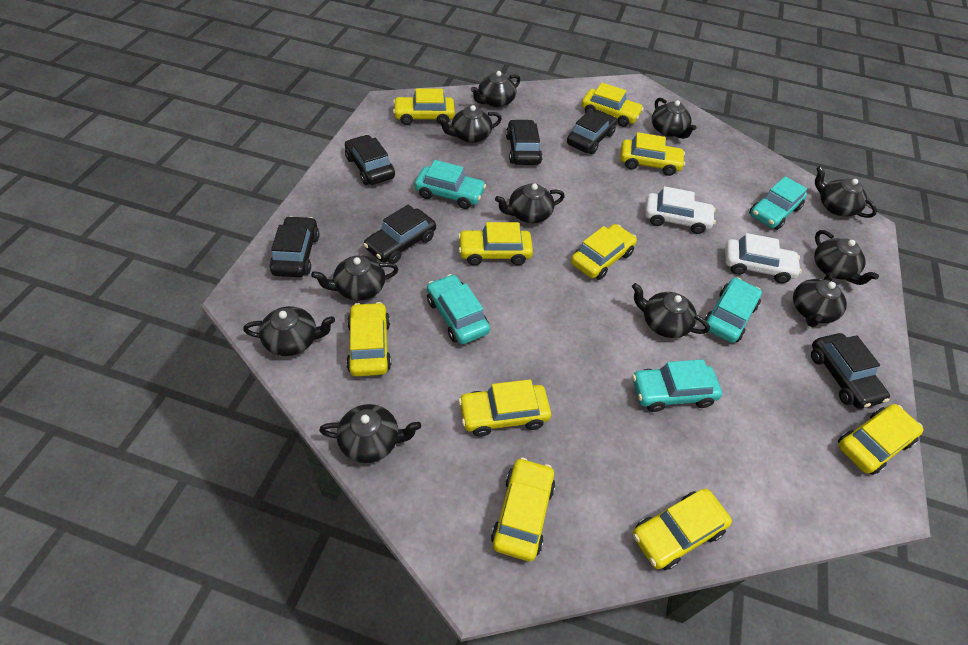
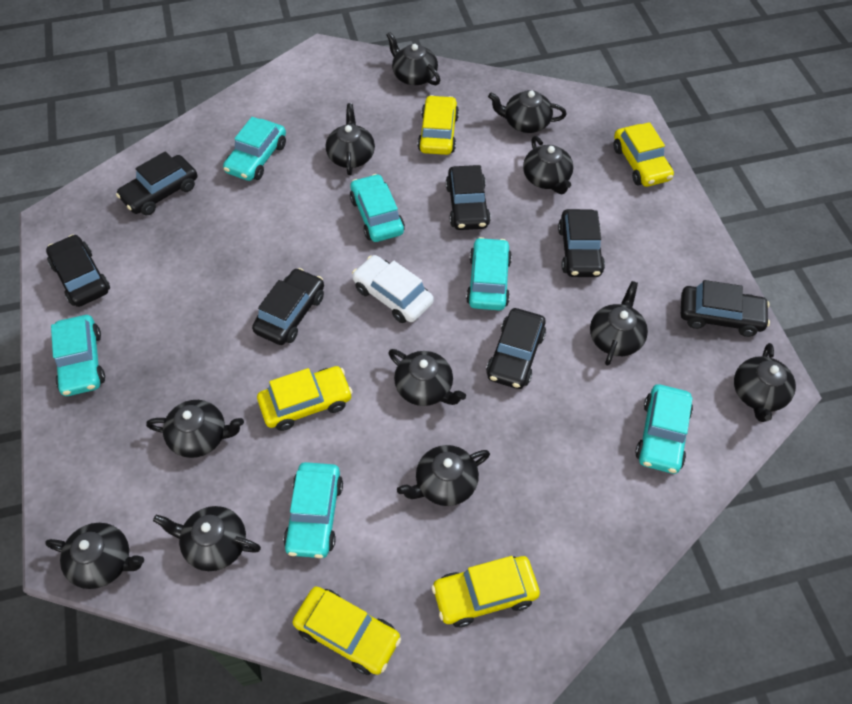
black car: [269,216,320,277] [345,135,395,185] [364,205,436,264] [506,119,543,165] [567,110,617,154] [811,333,890,409] = 6 -> [46,234,110,307] [116,151,197,215] [252,268,324,345] [446,165,491,230] [486,308,546,389] [558,209,605,277] [681,280,770,337] = 7
turquoise car: [415,160,486,209] [427,274,490,344] [632,359,722,412] [704,277,762,343] [749,176,807,230] = 5 -> [51,315,105,396] [223,117,286,181] [283,462,343,558] [350,174,405,242] [466,237,512,311] [635,384,693,474] = 6
white car: [645,186,716,234] [725,233,802,283] = 2 -> [352,255,434,323] = 1
yellow car: [346,302,391,376] [393,88,455,125] [458,222,533,265] [458,379,551,437] [491,457,555,561] [571,224,637,280] [582,83,644,127] [620,132,685,176] [633,489,732,570] [838,404,924,475] = 10 -> [257,366,353,431] [293,587,401,675] [418,95,459,155] [431,556,540,627] [613,122,674,187] = 5

